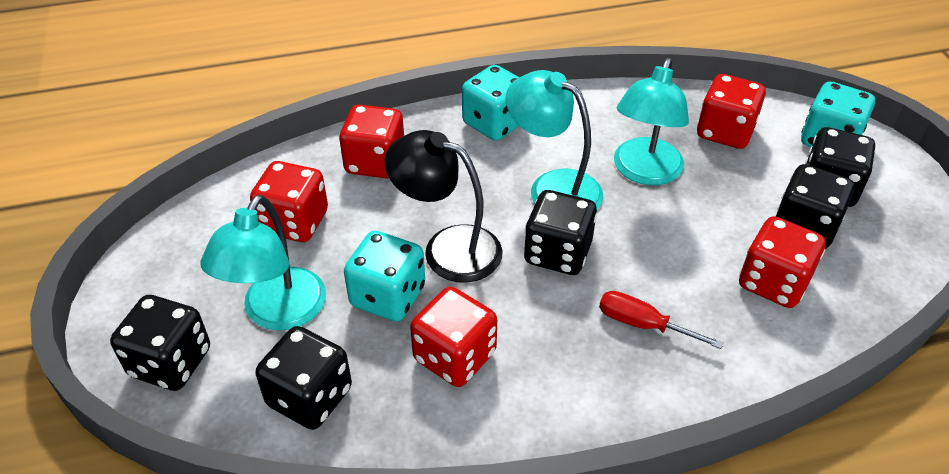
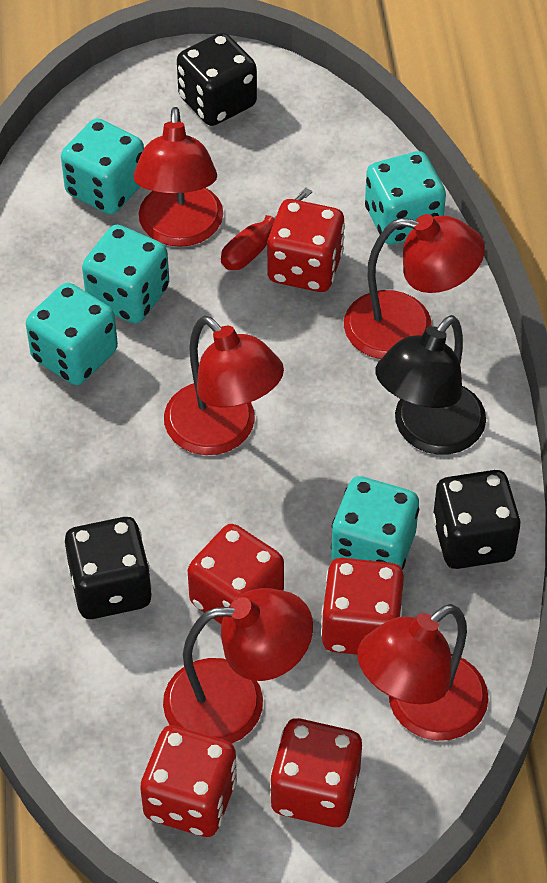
black dice: [110,295,210,391] [255,326,352,430] [524,190,597,275] [775,164,854,249] [805,127,875,207] = 5 -> [65,517,152,619] [177,32,257,126] [432,470,521,569] = 3
red lamp: none = 0 -> [133,107,223,247] [163,588,313,744] [164,316,284,455] [344,214,485,359] [357,604,489,741] = 5
turquoise dice: [344,231,425,322] [462,65,519,141] [801,82,875,147] = 3 -> [26,283,118,385] [61,118,144,214] [82,225,169,324] [331,476,419,570] [365,151,446,245] = 5
turquoise lamp: [200,195,326,331] [506,70,604,210] [614,58,689,185] = 3 -> none = 0

